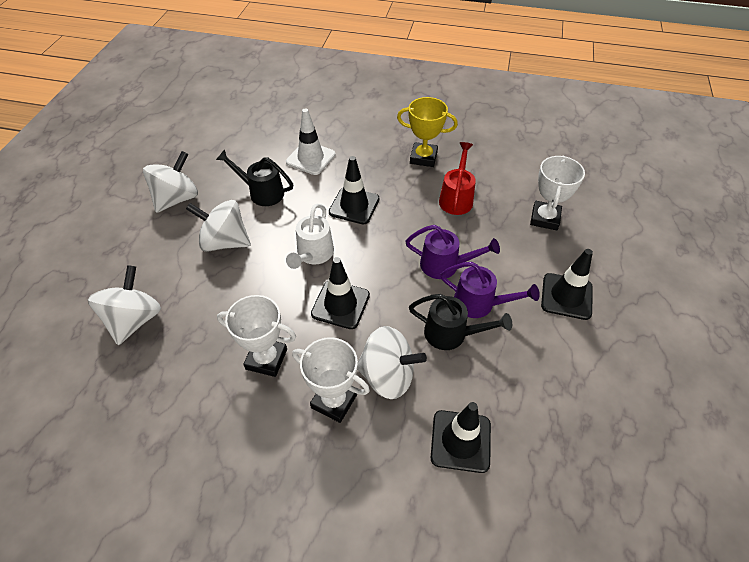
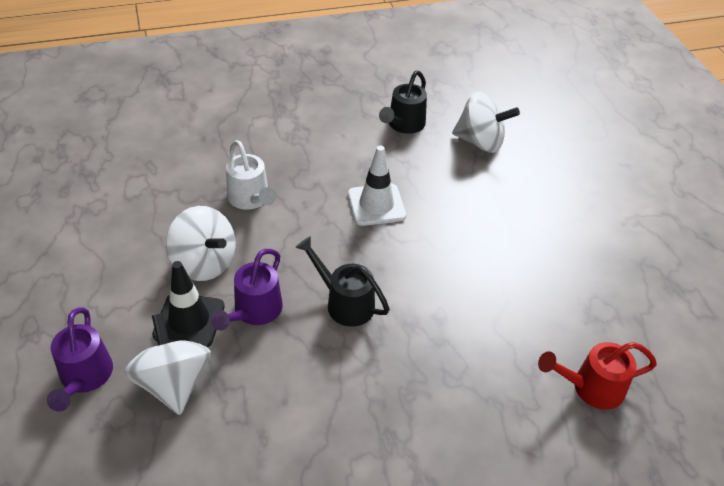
black traffic cone: [311,257,370,329] [329,156,379,224] [431,402,491,473] [541,249,593,320] = 4 -> [152,261,225,347] = 1
white spinning top: [88,265,161,345] [143,151,198,213] [186,200,251,252] [357,326,427,399] = 4 -> [124,313,211,415] [166,206,236,281] [452,92,520,153] = 3
white trophy: [217,295,296,377] [292,337,370,423] [530,156,585,231] = 3 -> none = 0
yellow trophy: [397,97,458,167] = 1 -> none = 0

